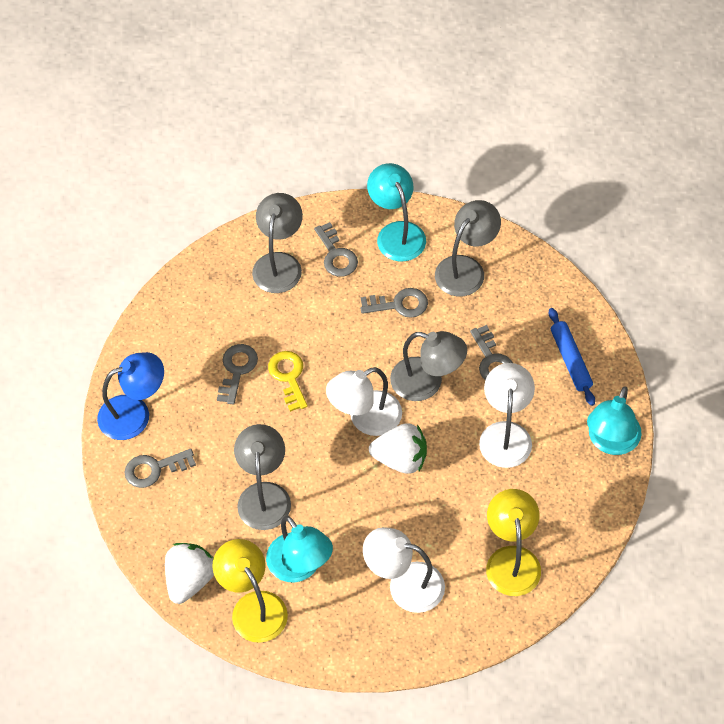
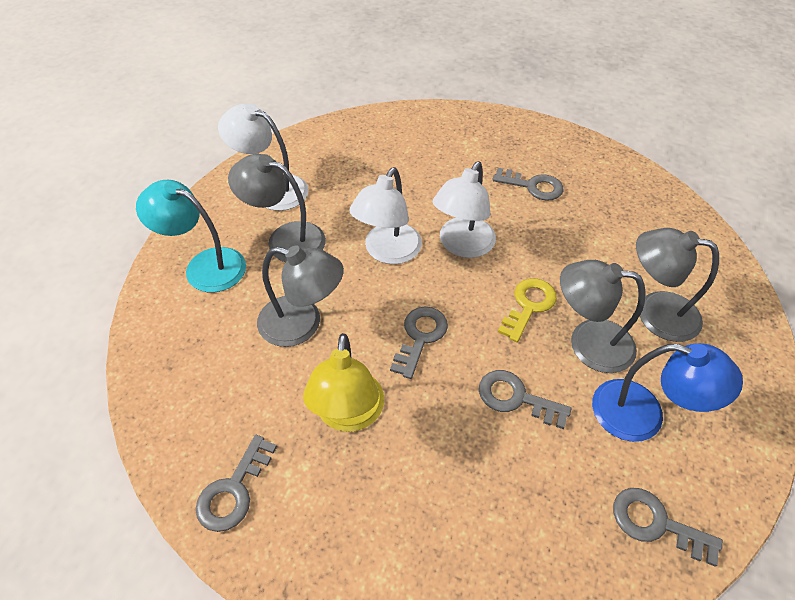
blue rolling pin: [549,308,595,406] = 1 -> none = 0
turquoise lamp: [266,516,333,582] [367,163,426,261] [587,386,642,455] = 3 -> [136,180,246,292] = 1
white strawberry: [165,543,214,604] [369,423,427,474] = 2 -> none = 0
yellow lamp: [212,539,288,643] [486,489,541,596] = 2 -> [303,333,384,432] = 1

